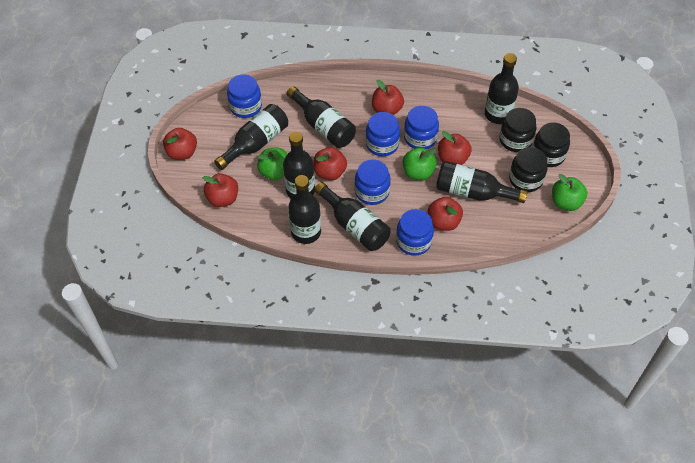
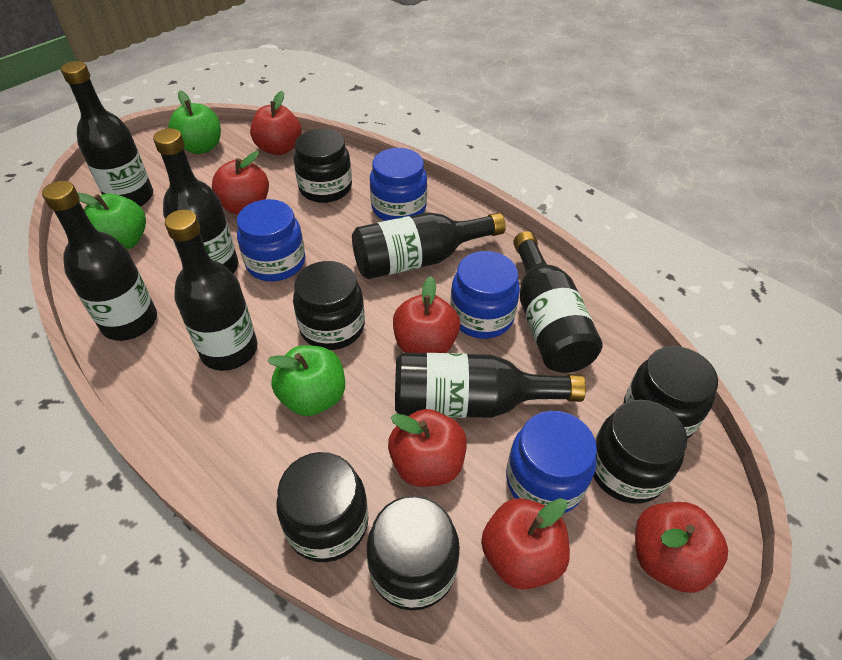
black jar: [499,108,536,152] [509,147,548,192] [533,122,570,167] = 3 -> [276,452,369,562] [293,261,365,350] [294,129,352,203] [367,496,460,610] [593,400,687,504] [623,346,718,439] = 6
blue jar: [227,74,262,118] [355,160,390,205] [365,112,400,156] [396,209,434,256] [404,106,439,149] = 5 -> [237,199,305,281] [370,148,427,221] [450,251,520,339] [506,411,597,513] = 4

